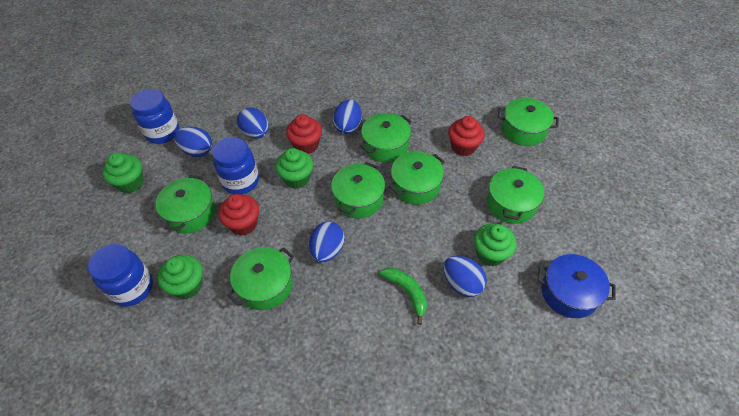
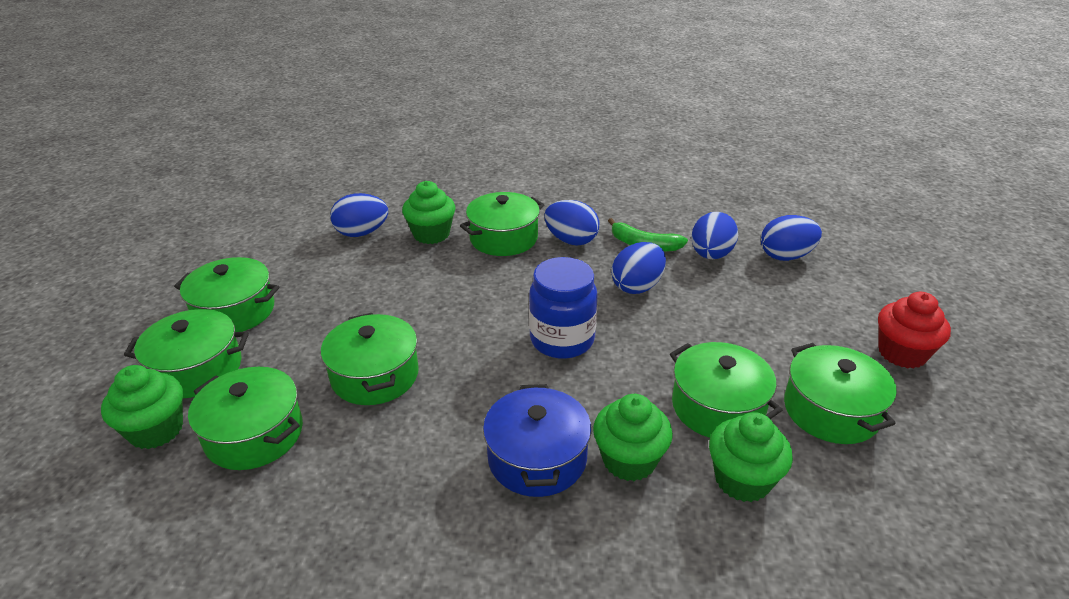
blue jar: [88,244,153,307] [130,89,179,144] [212,137,259,194] = 3 -> [529,257,597,359] = 1
red cupcake: [218,194,259,236] [286,114,322,154] [448,116,485,156] = 3 -> [878,292,951,368] = 1

